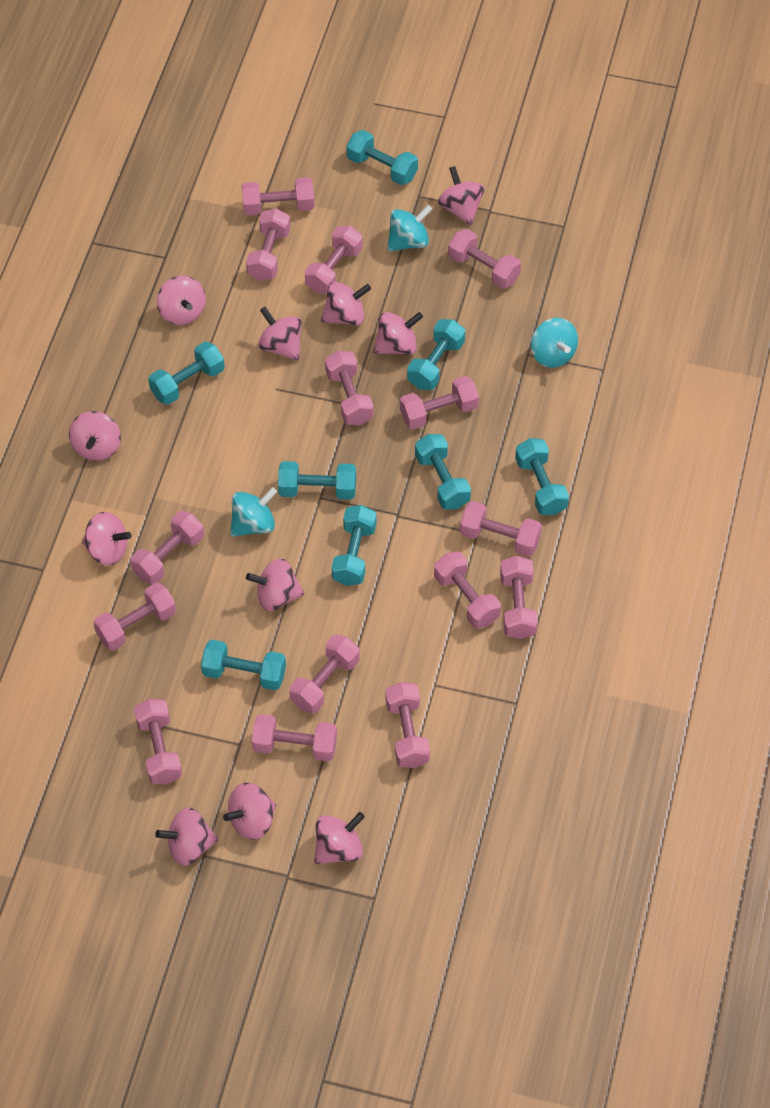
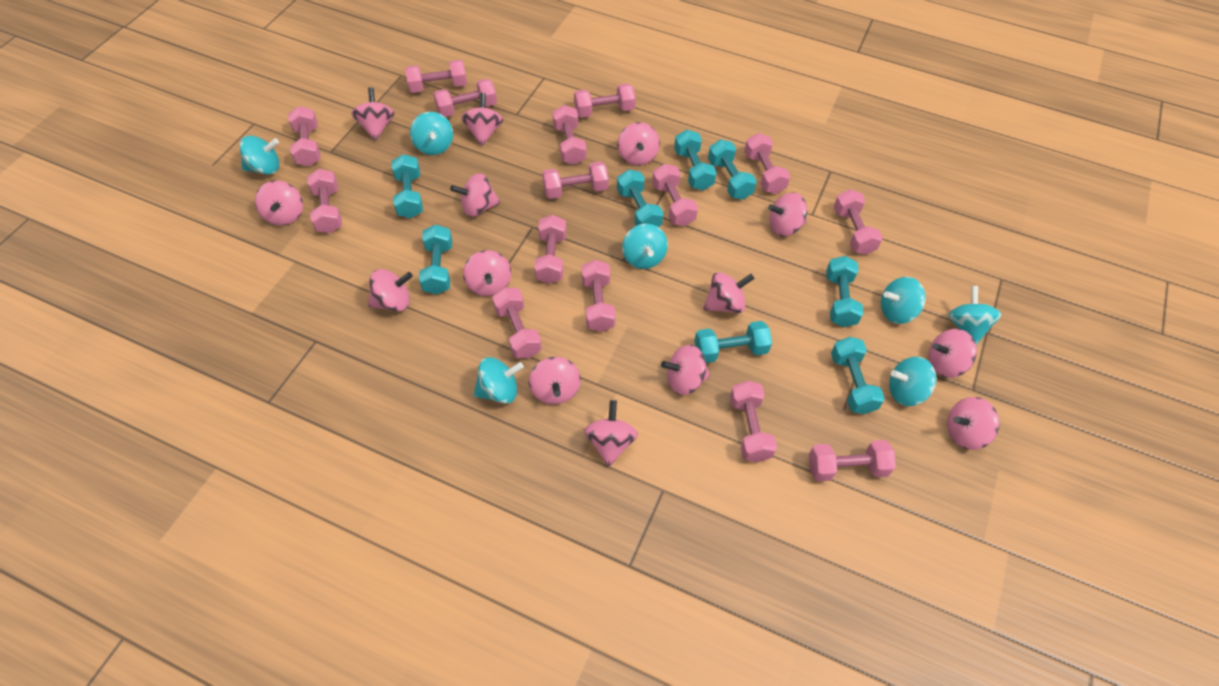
pink spinning top: [69,411,121,461] [82,512,131,566] [155,808,218,866] [157,276,206,325] [223,783,276,840] [246,558,304,611] [258,307,302,361] [314,812,365,864] [321,282,371,326] [373,312,423,355] [438,166,485,225] = 11 -> [255,181,303,226] [351,87,394,141] [368,269,413,311] [450,173,500,217] [461,93,503,146] [463,250,511,296] [529,357,581,404] [584,400,638,467] [617,122,660,166] [661,345,710,395] [704,272,755,313] [768,192,807,236] [929,329,977,378] [947,397,1000,450] = 14
turquoise spinning top: [230,487,277,537] [387,205,432,251] [531,318,578,368] = 3 -> [239,135,280,175] [410,112,453,155] [473,357,524,404] [622,224,668,269] [881,277,926,324] [889,357,936,406] [948,286,1002,345] = 7

